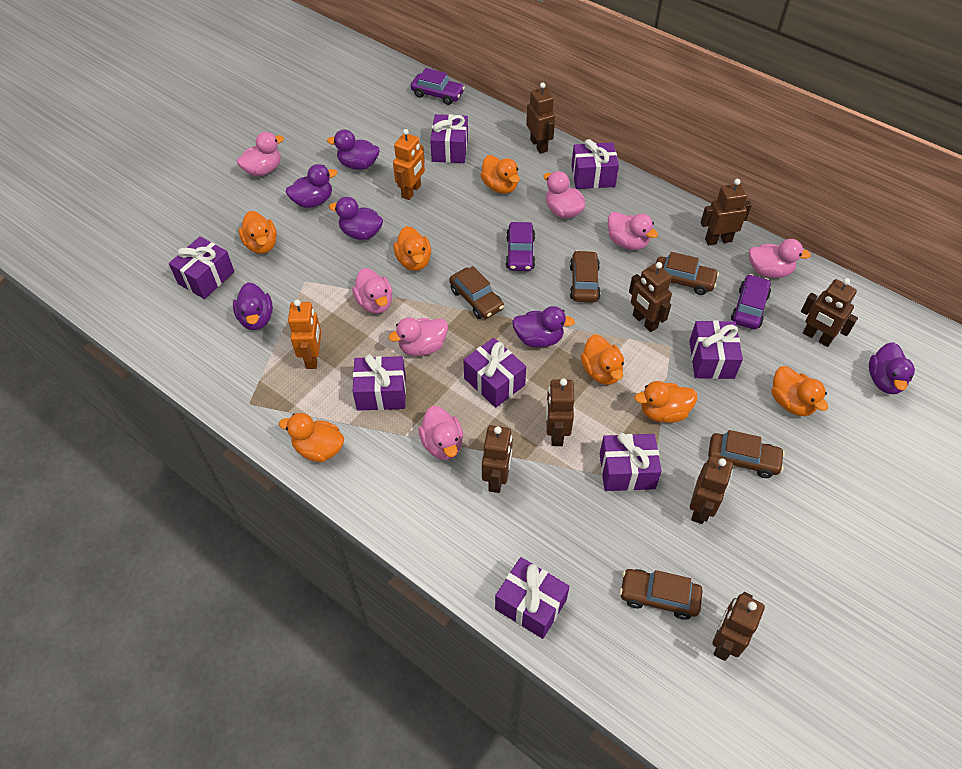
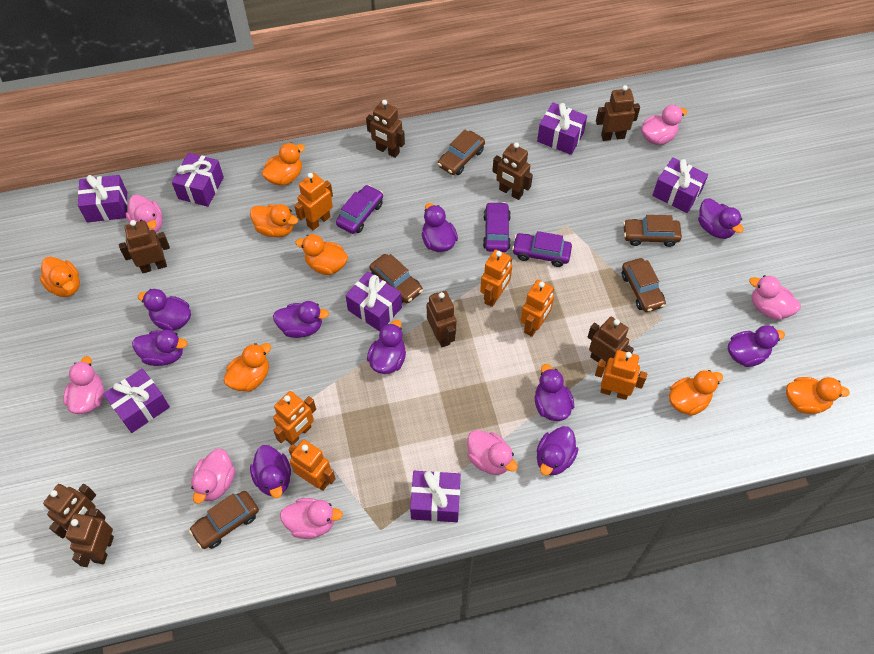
orange robot: [288,300,321,369] [393,129,425,200] = 2 -> [273,391,316,445] [288,440,336,491] [294,173,333,230] [480,249,512,307] [521,280,554,337] [595,350,647,400] = 6
purple duck: [233,282,273,330] [286,164,337,208] [327,129,379,170] [329,197,383,240] [512,306,575,347] [869,342,915,394] = 6 -> [132,330,187,366] [138,289,191,331] [250,445,291,498] [273,301,329,338] [367,320,406,374] [422,203,458,252] [534,364,574,421] [537,426,578,475] [698,198,744,239] [728,325,785,367] = 10
purple gift: [169,236,234,299] [352,354,406,411] [430,114,468,163] [463,338,526,408] [495,557,570,639] [571,139,619,189] [600,433,662,491] [689,320,743,379] = 8 -> [78,175,128,223] [103,368,170,433] [172,153,224,207] [345,271,402,332] [410,471,461,522] [537,103,587,155] [652,158,708,213] = 7

